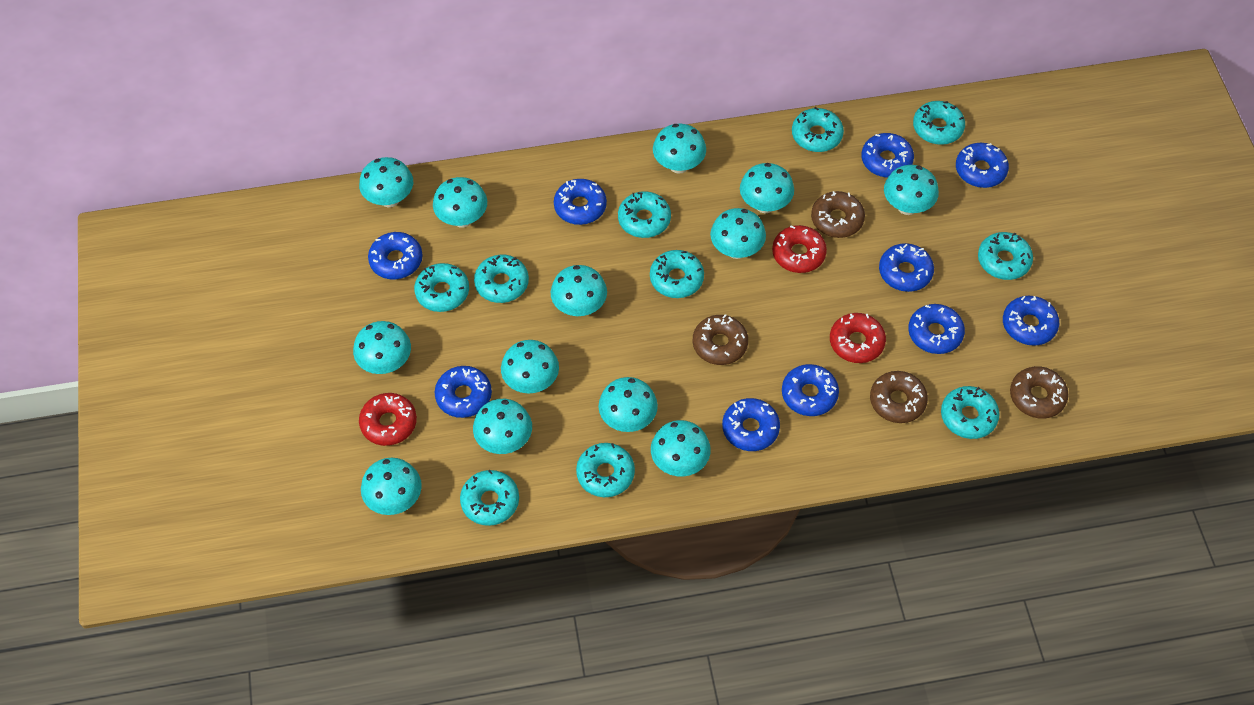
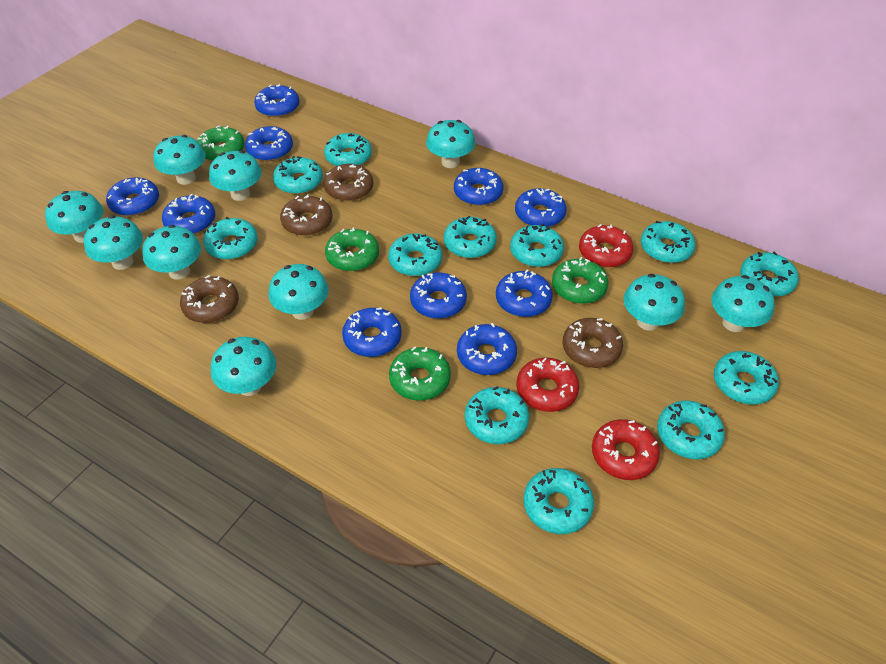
green donut: none = 0 -> [197,125,245,161] [325,227,379,271] [389,347,451,401] [552,257,608,304] = 4
turquoise donut: [414,263,469,312] [460,470,519,526] [474,255,529,303] [576,443,635,497] [618,191,671,238] [650,250,704,298] [792,107,844,152] [913,101,965,145] [941,386,999,439] [978,232,1033,280] = 10 -> [203,217,258,260] [273,156,323,194] [324,133,372,166] [388,233,442,276] [444,216,497,258] [465,386,529,444] [510,224,564,267] [523,468,594,534] [641,221,696,263] [657,400,725,459] [714,351,779,405] [740,251,799,297] = 12
turquoise mushroom: [353,321,411,374] [359,157,413,208] [361,458,422,515] [433,177,487,227] [473,399,532,454] [501,340,559,393] [551,265,607,316] [598,377,658,432] [651,420,711,477] [653,124,706,174] [710,208,766,259] [740,163,794,213] [884,165,939,215] = 13 -> [45,191,103,243] [84,215,143,270] [142,225,201,280] [153,135,206,185] [209,151,261,201] [211,337,276,396] [269,264,329,320] [426,120,475,168] [623,274,685,331] [711,275,774,332] = 10

